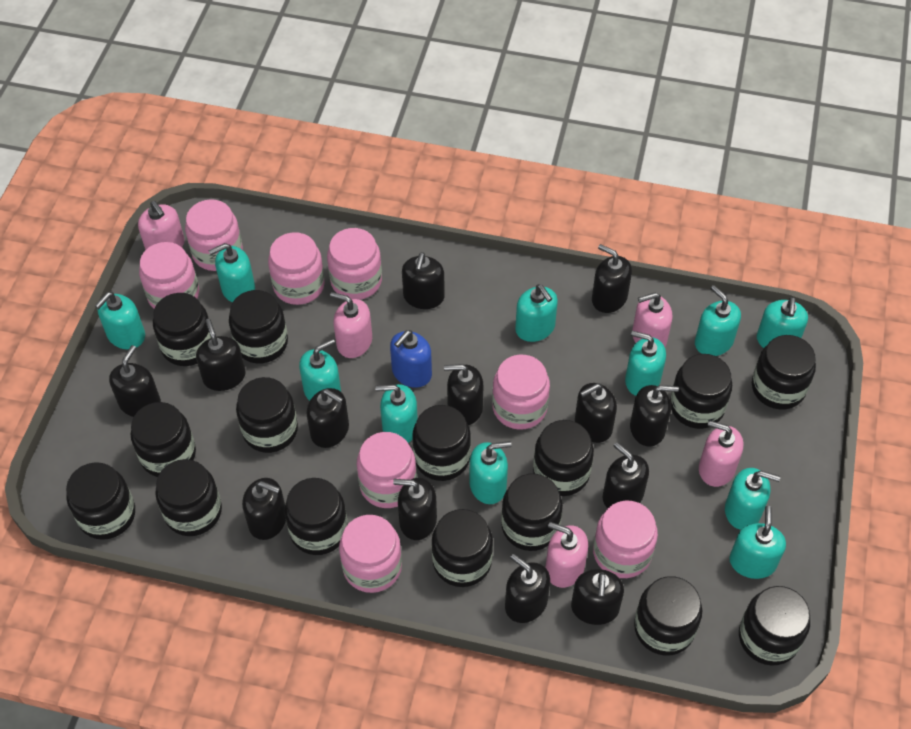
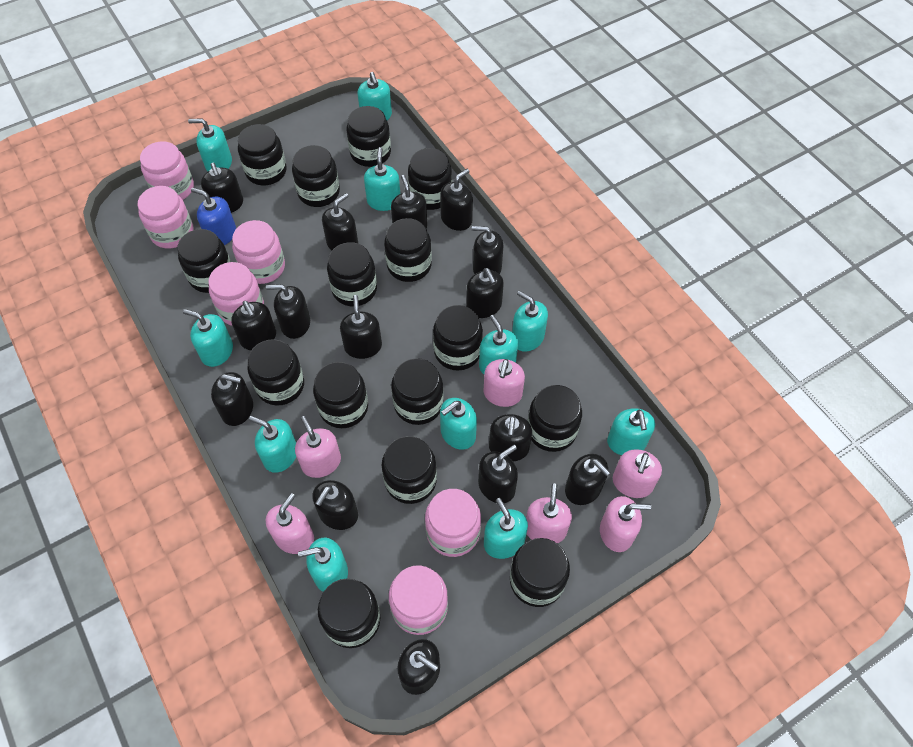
black soap dispenser: [109,345,161,417] [196,319,246,391] [242,478,286,540] [307,388,349,448] [393,478,437,540] [402,252,445,309] [444,364,483,425] [505,554,550,623] [571,569,624,625] [575,383,617,443] [592,244,632,313] [603,442,649,508] [630,385,679,447] = 13 -> [201,163,243,213] [211,372,253,426] [231,301,276,350] [266,284,310,339] [312,480,358,530] [322,193,359,251] [340,295,382,359] [391,175,427,228] [397,639,440,695] [440,169,473,231] [466,268,504,318] [472,226,503,274] [478,445,518,503] [489,414,532,462] [565,454,611,505] = 15
pink jar: [139,242,199,309] [185,199,243,271] [268,232,325,305] [327,228,382,300] [339,515,402,593] [357,432,417,508] [492,355,550,430] [593,500,658,578] = 8 -> [138,186,194,248] [140,141,194,200] [209,262,264,326] [232,220,285,284] [389,565,448,635] [425,489,481,557] = 6
pink soap dispenser: [138,201,185,250] [330,292,372,358] [545,522,588,588] [632,292,673,347] [699,420,743,487] = 5 -> [266,493,314,554] [295,416,341,478] [483,359,525,407] [526,483,572,543] [600,496,651,552] [613,449,662,498] = 6

